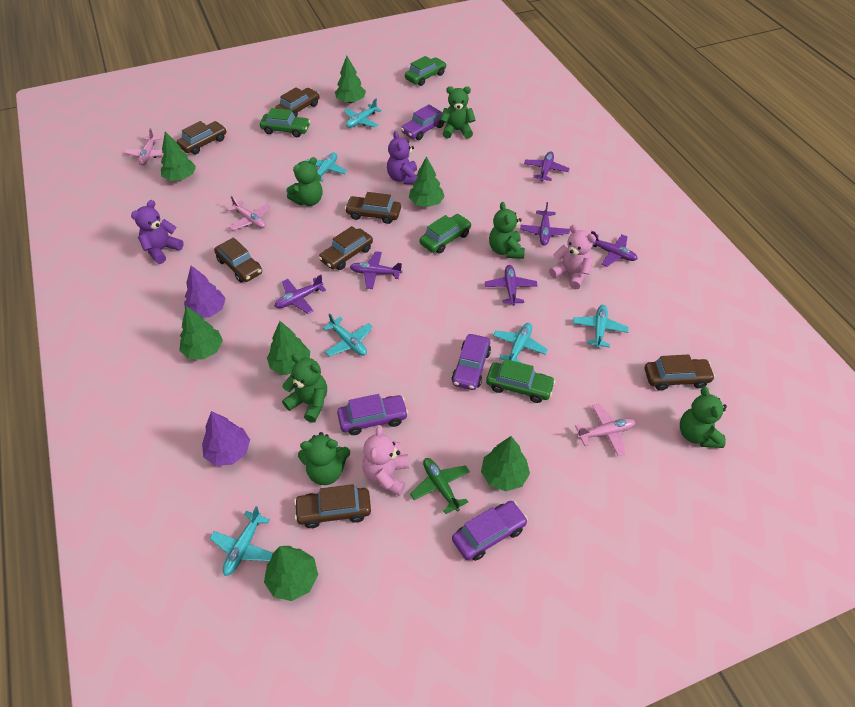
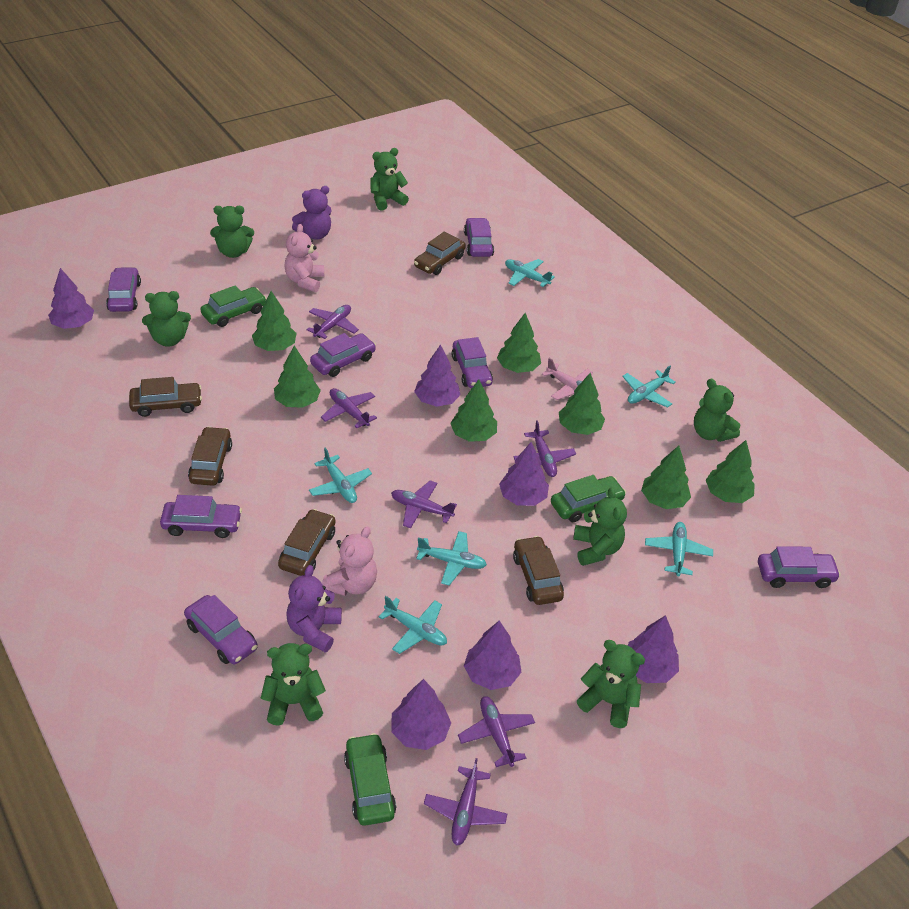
brown car: [177,121,227,154] [214,237,262,282] [275,87,319,117] [294,484,371,528] [319,226,373,270] [345,192,401,224] [645,354,715,391] = 7 -> [129,377,202,417] [188,427,232,486] [278,509,336,576] [414,231,466,275] [513,536,564,605] = 5
green car: [260,108,310,137] [405,56,446,86] [420,214,472,254] [486,359,555,403] = 4 -> [200,285,266,327] [344,733,397,826] [551,475,626,522] = 3
green plane: [410,458,470,514] = 1 -> none = 0
green teddy bear: [282,354,327,423] [287,157,323,206] [298,432,350,485] [440,86,475,139] [489,202,525,259] [680,386,727,448] = 6 -> [142,291,191,347] [210,206,254,258] [261,643,326,726] [370,148,409,211] [573,487,627,566] [577,640,645,728] [694,379,740,442] = 7
pink plane: [124,128,164,166] [227,196,271,230] [575,404,636,456] = 3 -> [542,358,593,400] = 1
purple car: [337,394,408,435] [401,105,444,140] [452,334,491,390] [452,501,528,561] = 4 -> [106,267,141,312] [160,495,242,538] [184,595,258,664] [310,333,376,377] [451,337,493,388] [464,218,494,257] [758,546,841,588] = 7
purple tree: [184,266,226,318] [202,411,250,466] = 2 -> [48,268,94,329] [391,679,451,750] [414,344,461,407] [464,620,522,690] [499,442,549,506] [627,615,679,683] = 6

